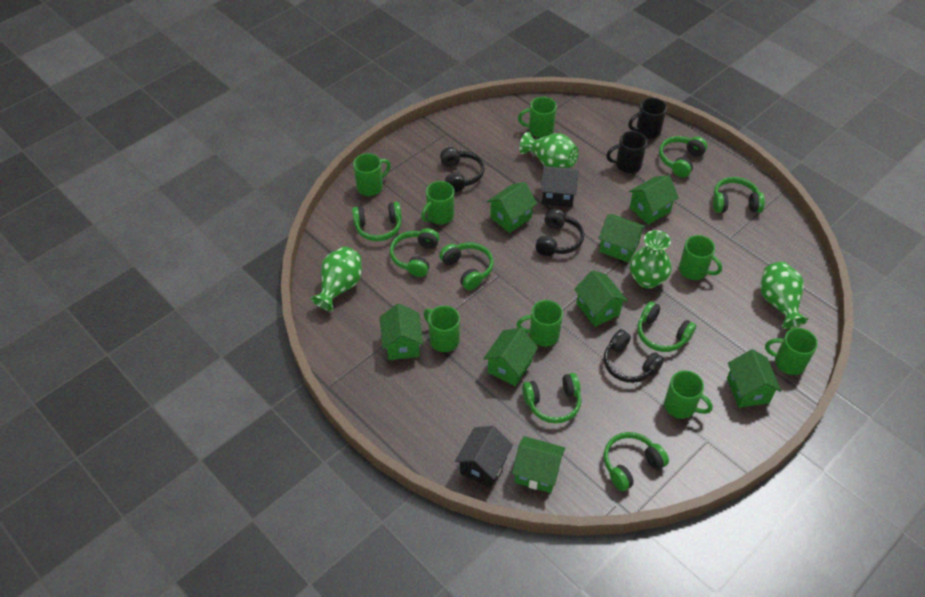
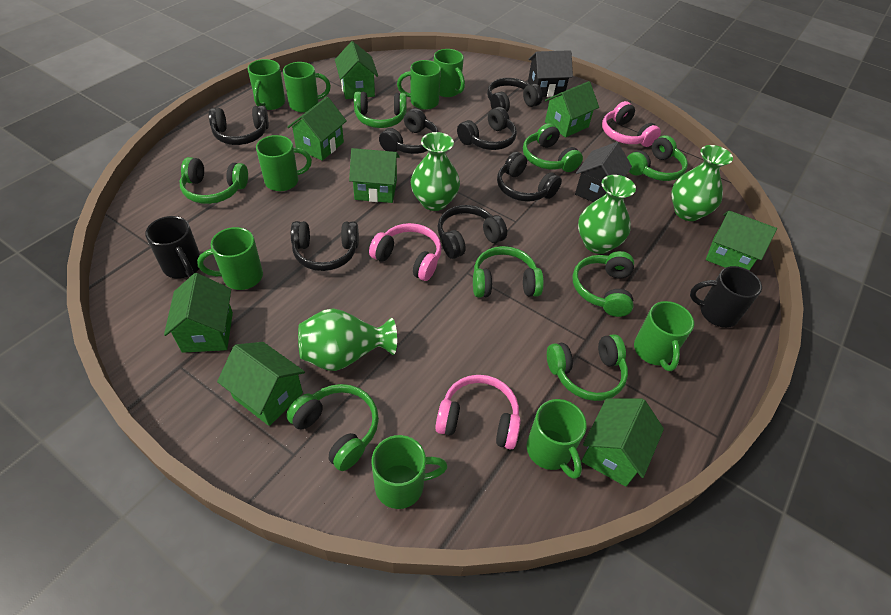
black headphones: [440,147,484,192] [535,209,584,256] [604,329,664,383] = 3 -> [209,105,269,145] [291,221,359,271] [379,108,438,154] [437,205,507,259] [457,107,517,150] [487,78,543,112] [497,152,562,202] = 7
green mug: [353,153,391,196] [421,181,454,224] [424,306,460,352] [517,300,563,347] [518,97,557,138] [664,370,713,419] [679,235,722,280] [765,328,818,375] = 8 -> [197,227,263,290] [248,59,285,110] [256,135,312,191] [283,62,331,113] [372,435,448,509] [397,60,441,110] [434,49,465,97] [526,399,587,479] [634,301,694,371] = 9
pink headphones: none = 0 -> [369,223,442,281] [435,375,521,450] [602,101,661,147] = 3

